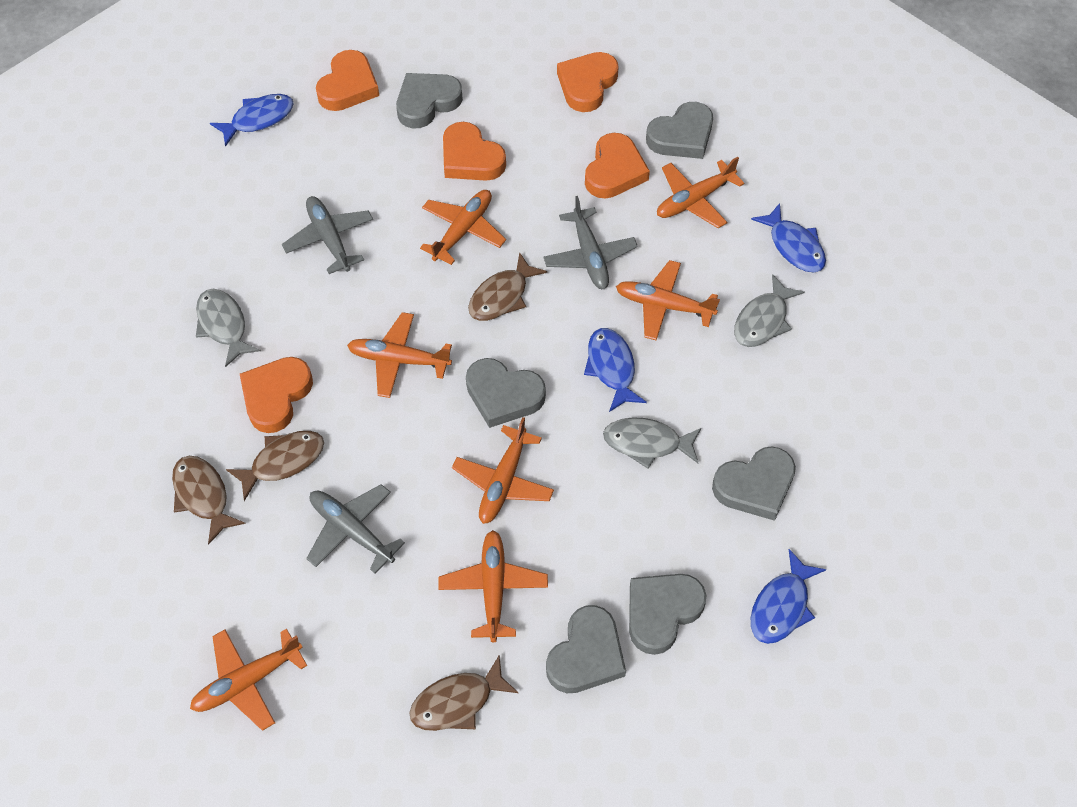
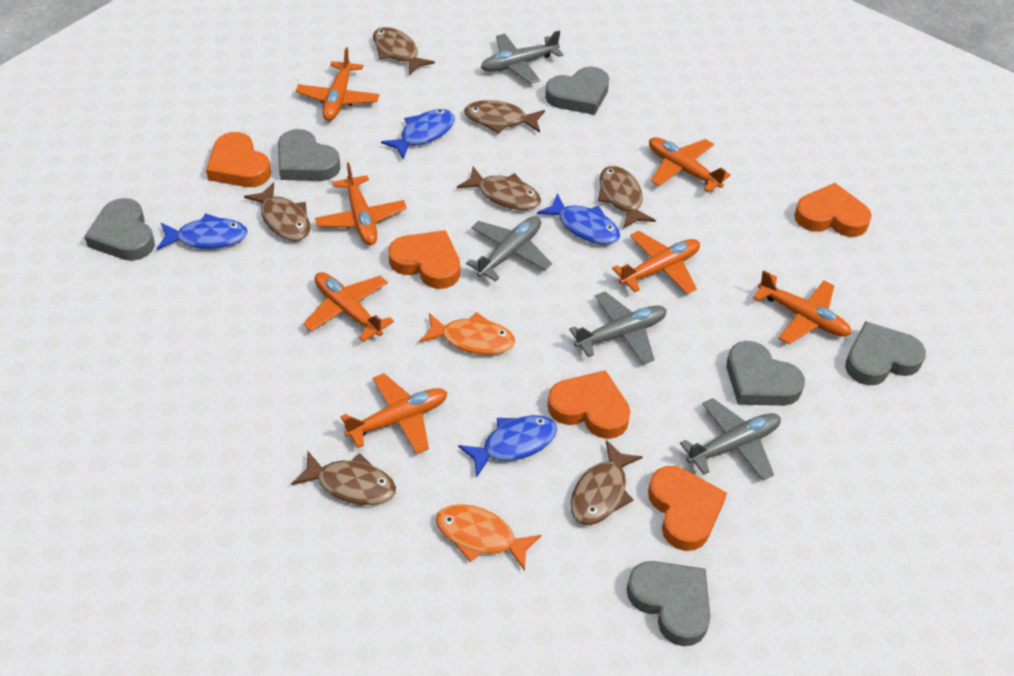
brown fish: [172,456,246,544] [226,431,324,501] [409,655,519,731] [468,252,547,321] = 4 -> [244,182,310,241] [291,451,396,505] [373,27,435,75] [457,166,541,210] [464,100,545,134] [570,440,643,525] [598,166,656,229] = 7
grey fish: [196,289,261,367] [603,417,701,468] [734,274,804,347] = 3 -> none = 0
grey plane: [282,196,373,274] [306,484,405,574] [543,196,638,289] = 3 -> [466,216,552,282] [481,30,563,84] [569,292,667,364] [680,398,781,480] = 4
orange fish: none = 0 -> [419,312,515,355] [436,504,542,571] = 2

